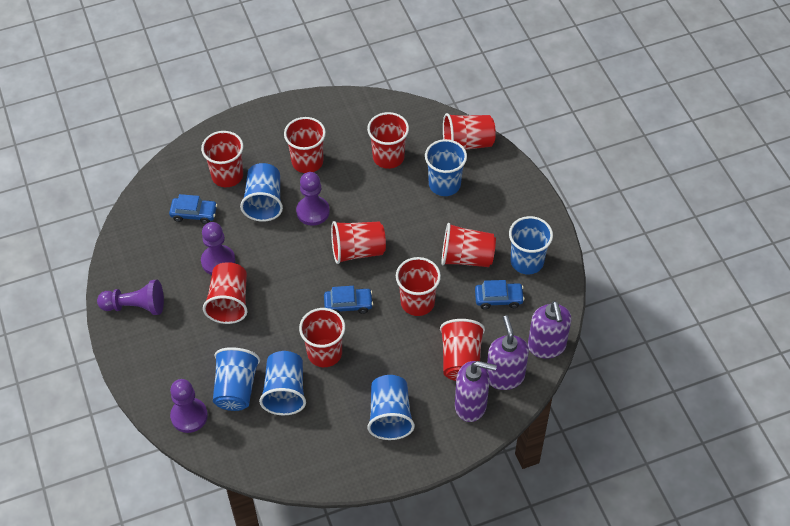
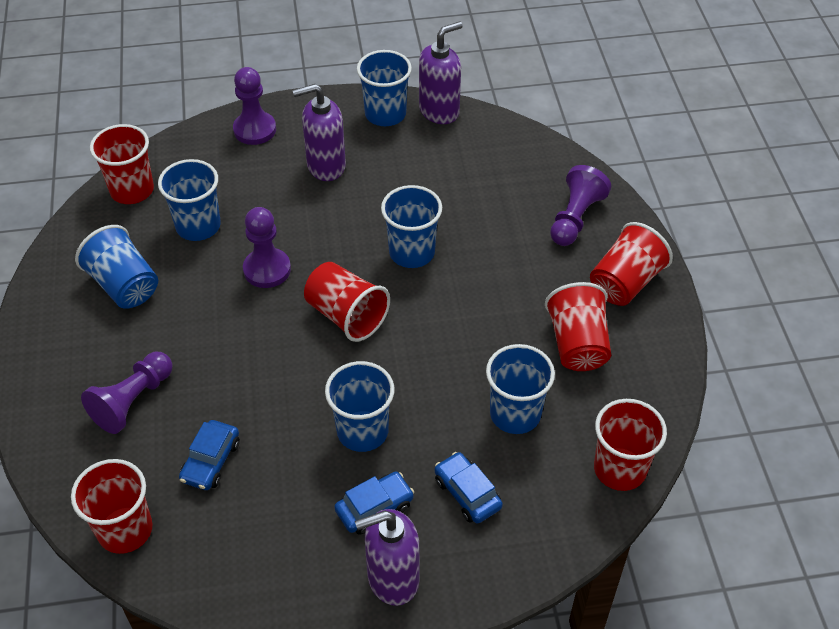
red cup: [201,131,243,187] [203,262,248,324] [284,117,326,173] [299,308,345,367] [331,221,386,264] [367,112,409,169] [396,257,441,316] [440,319,485,381] [442,223,496,267] [443,113,496,150] = 10 -> [71,459,152,554] [90,124,154,204] [304,262,390,342] [545,282,611,371] [590,222,673,306] [594,399,667,491] = 6

